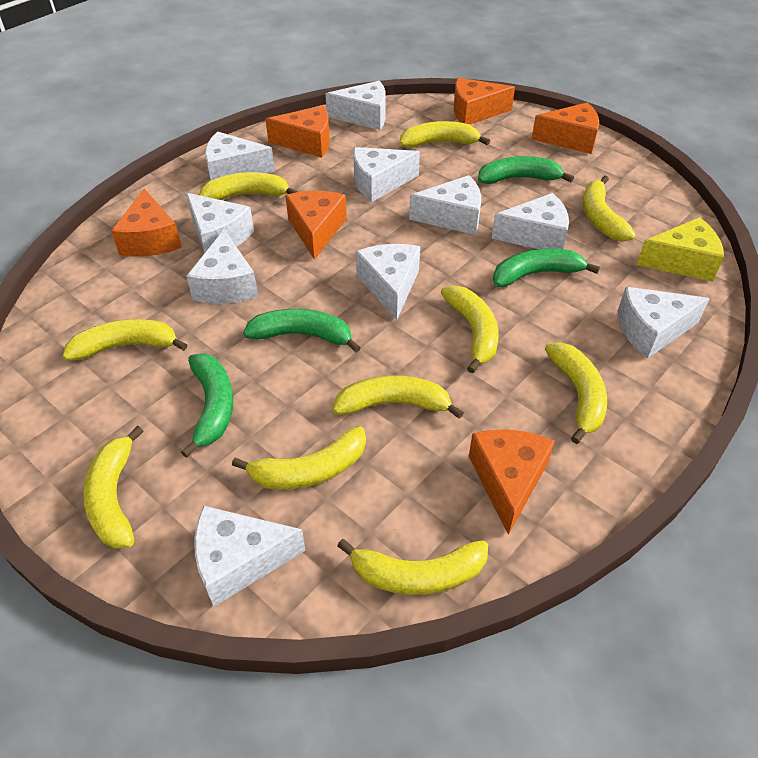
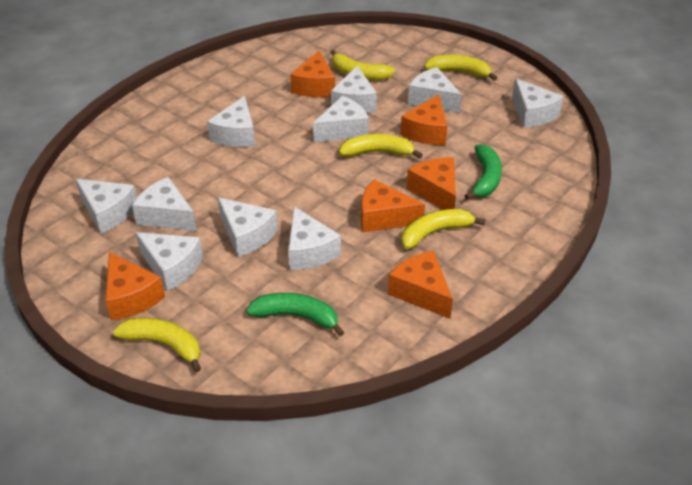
green banana: [181,353,233,458] [243,309,361,353] [478,156,574,184] [493,248,600,287] = 4 -> [246,293,344,336] [464,144,502,200] = 2
yellow banana: [63,319,187,361] [83,426,143,549] [199,172,298,200] [232,426,366,490] [333,375,464,419] [337,539,488,595] [399,121,490,148] [441,285,499,374] [545,342,607,444] [583,176,636,241] = 10 -> [113,318,201,372] [331,50,395,80] [339,134,423,159] [401,209,486,249] [424,55,497,81] = 5
yellow cheese: [636,217,724,282] = 1 -> none = 0

